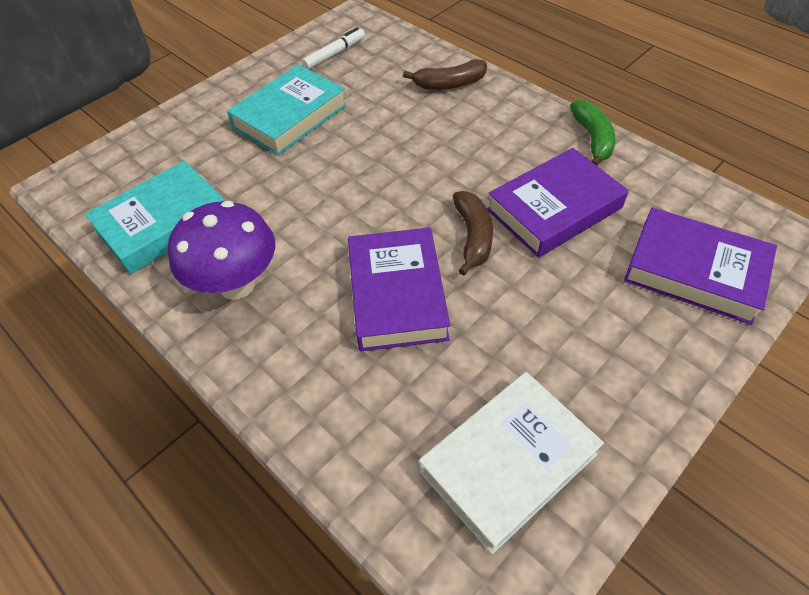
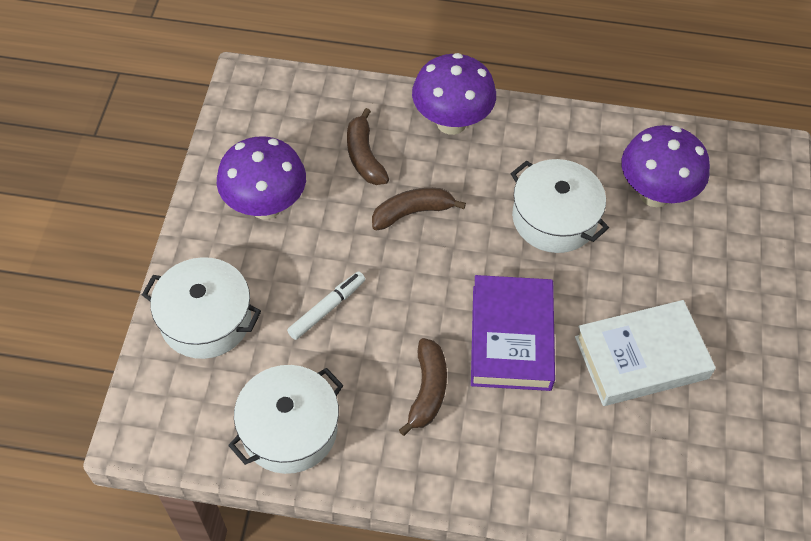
brown banana: [403,59,487,90] [453,191,493,276] = 2 -> [347,108,389,185] [372,188,466,231] [399,338,447,436] = 3
green banana: [570,100,615,166] = 1 -> none = 0
purple book: [348,227,450,351] [487,148,629,258] [624,207,777,325] = 3 -> [471,275,555,391] = 1
purple mushroom: [168,201,275,300] = 1 -> [217,136,306,220] [412,53,496,135] [621,125,710,207] = 3
turquoise book: [85,161,224,274] [227,64,347,156] = 2 -> none = 0
white pot: none = 0 -> [142,257,261,359] [228,365,344,474] [510,159,609,253] = 3

